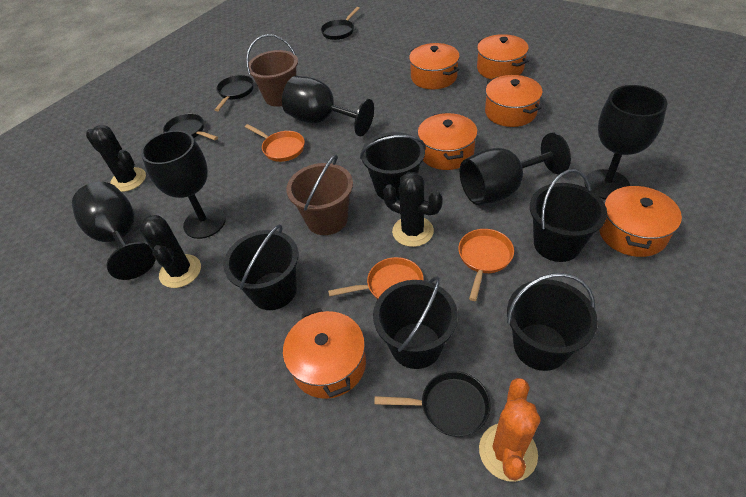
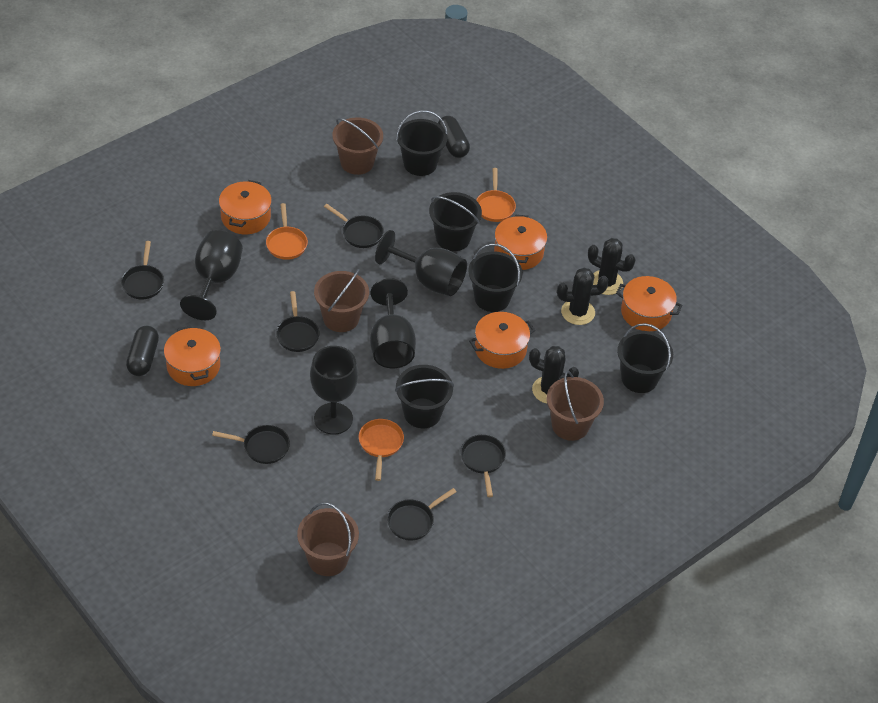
black capsule: none = 0 -> [126,326,159,376] [438,116,470,158] = 2
black goblet: [72,182,156,280] [141,130,226,239] [282,76,374,136] [460,132,571,205] [584,85,668,200] = 5 -> [180,230,243,320] [310,346,358,435] [370,278,416,368] [375,230,467,296] = 4
black pan: [163,113,218,140] [215,75,254,111] [321,7,360,40] [374,371,491,437] = 4 -> [121,241,164,299] [212,425,290,464] [276,291,320,352] [324,204,384,248] [387,488,456,541] [461,435,506,497] = 6
brown bucket: [246,34,298,107] [287,154,353,235] = 2 -> [297,502,359,576] [314,269,369,332] [332,117,383,175] [547,371,604,441] = 4
orange cactus: [479,378,541,482] = 1 -> none = 0
orange pot: [283,308,366,399] [409,43,460,89] [418,113,478,170] [477,34,529,79] [485,75,543,127] [599,184,682,257] = 6 -> [164,326,221,386] [219,180,272,234] [469,312,535,369] [494,215,547,270] [616,276,682,331] = 5

